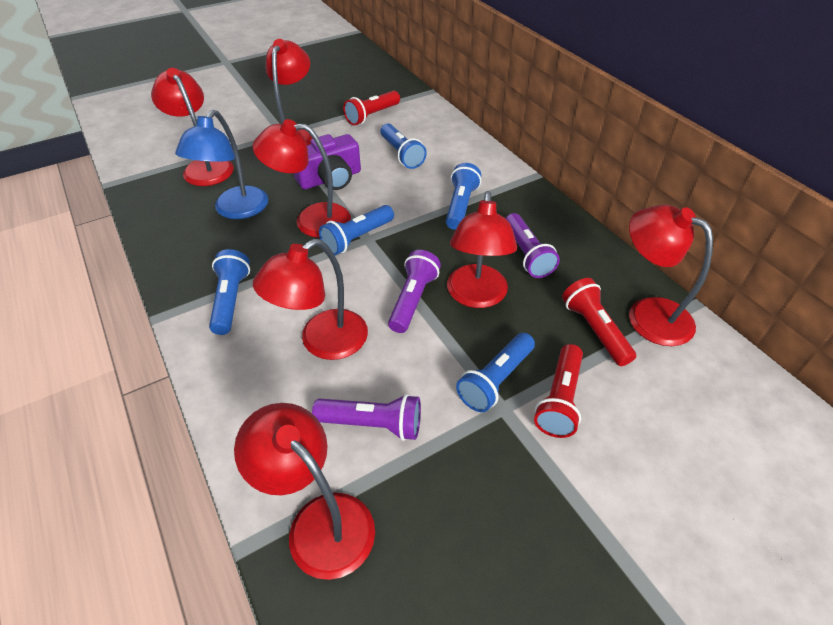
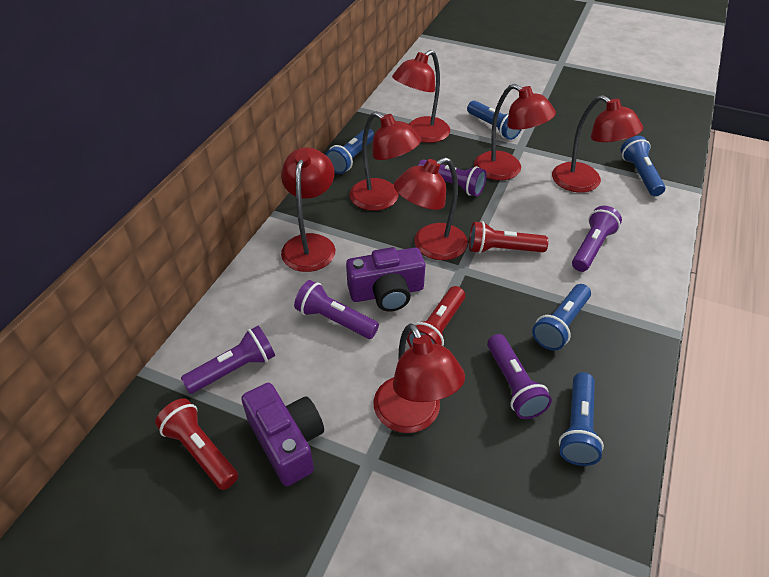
blue lamp: [175,110,268,219] = 1 -> none = 0
purple camera: [294,134,361,190] = 1 -> [241,383,324,486] [346,247,425,312] = 2
purple flashlight: [312,394,421,441] [388,250,441,333] [506,213,560,278] = 3 -> [181,326,275,394] [294,280,379,339] [418,160,486,196] [487,334,552,419] [572,206,622,272] = 5

